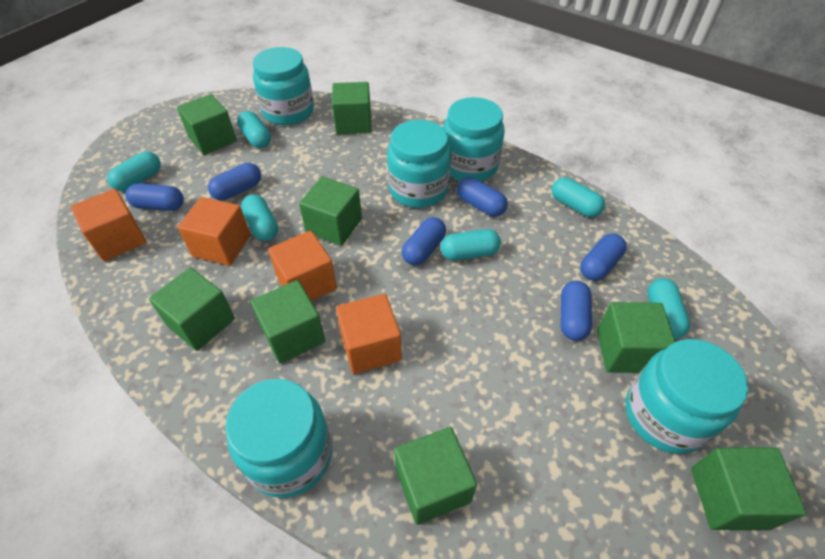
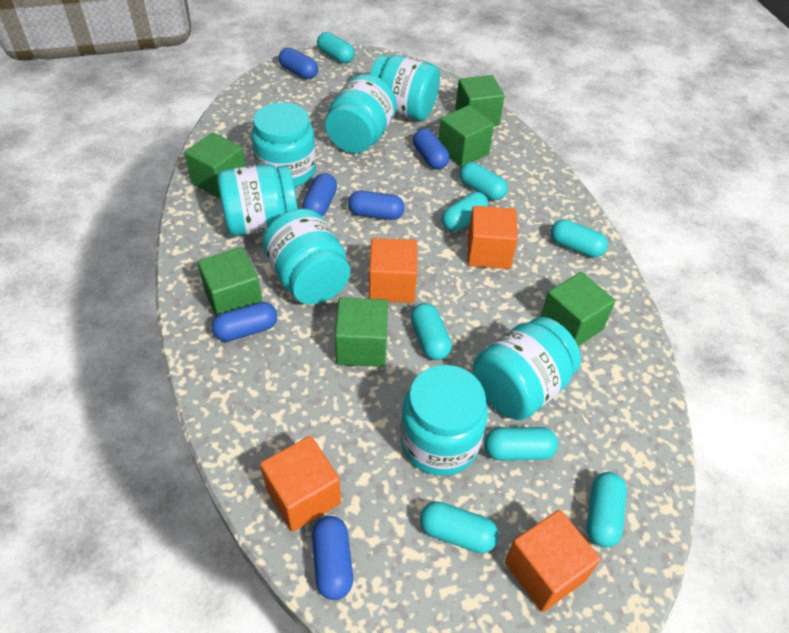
green cube: [149,267,235,351] [177,94,237,155] [251,280,325,364] [299,177,362,246] [332,82,372,134] [394,427,477,525] [597,302,675,373] [691,448,806,530] = 8 -> [185,132,246,199] [198,247,262,316] [335,297,388,367] [439,105,494,167] [455,75,505,126] [541,272,615,346] = 6
turquoise capsule: [107,151,161,191] [237,111,271,148] [241,194,278,241] [441,229,501,261] [551,177,605,217] [647,278,690,339] = 6 -> [317,32,355,63] [411,303,452,360] [420,501,499,553] [442,192,488,231] [459,162,508,201] [484,427,558,461] [551,219,608,258] [586,472,627,547] = 8
turquoise jar: [226,379,332,498] [253,47,314,125] [387,120,451,208] [443,97,505,181] [626,339,748,454] = 5 -> [217,164,298,236] [251,102,316,188] [262,209,350,304] [325,74,397,153] [370,55,440,121] [400,365,488,476] [473,317,581,420] = 7

